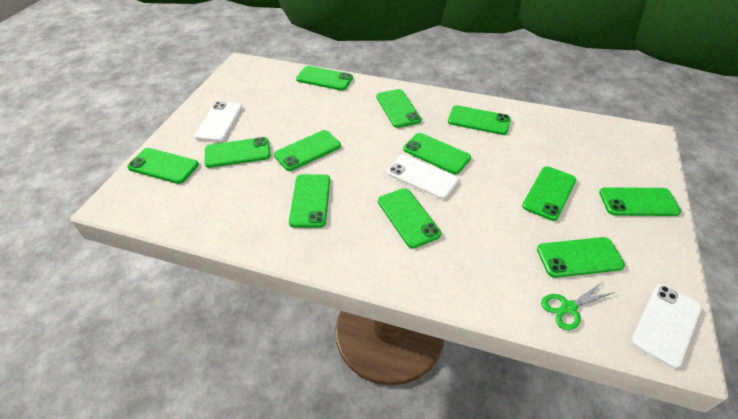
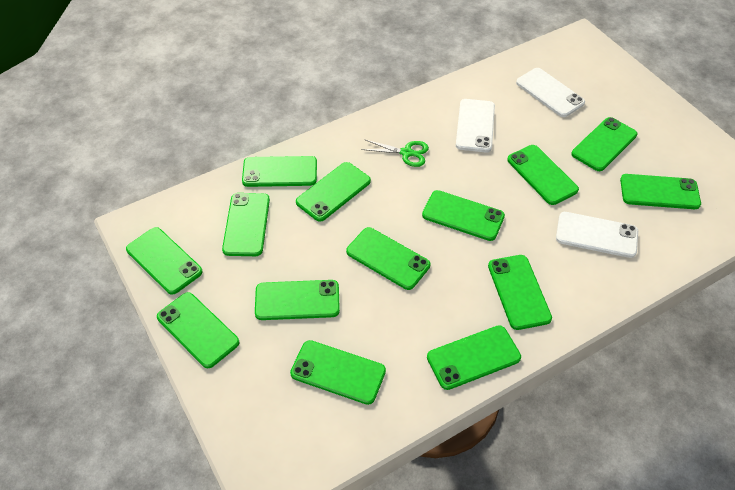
green phone: [127,148,199,184] [205,137,271,168] [274,130,341,171] [289,174,330,228] [296,66,353,91] [376,89,421,128] [378,188,441,248] [403,133,471,174] [448,105,511,135] [522,166,576,221] [537,237,625,278] [599,187,681,216] = 12 -> [126,227,203,295] [157,292,239,368] [222,193,270,256] [242,156,317,187] [255,280,340,320] [290,340,386,405] [296,162,371,222] [346,227,430,290] [422,190,505,241] [427,325,521,390] [488,255,552,330] [507,145,579,205] [571,117,637,171] [620,174,701,209] = 14

